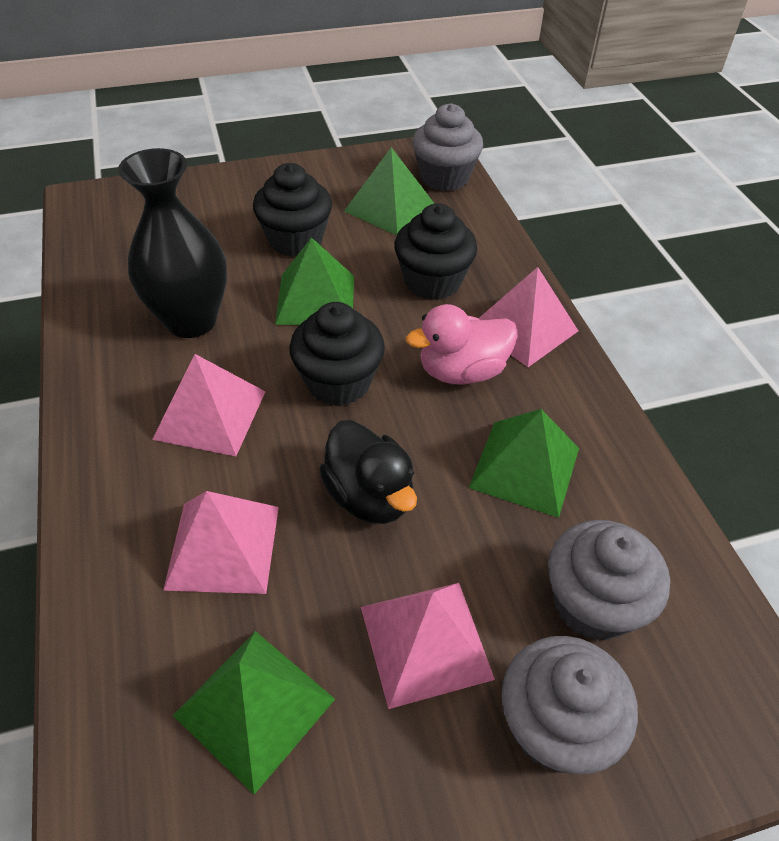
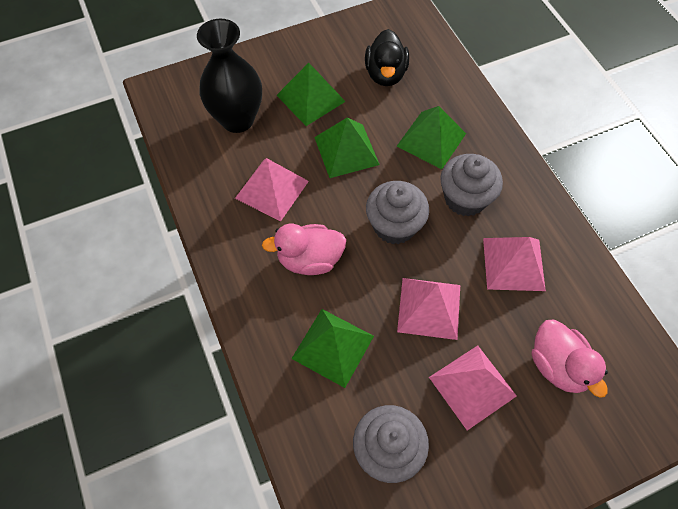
black cupcake: [253,163,332,257] [289,302,385,406] [394,203,477,300] = 3 -> none = 0
pink duck: [406,304,518,385] = 1 -> [262,224,346,275] [532,320,608,398] = 2

